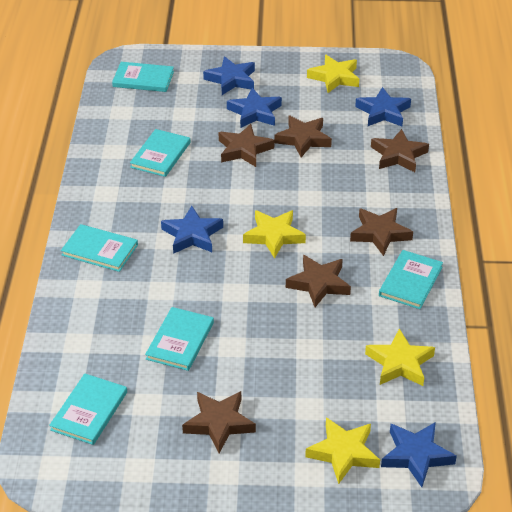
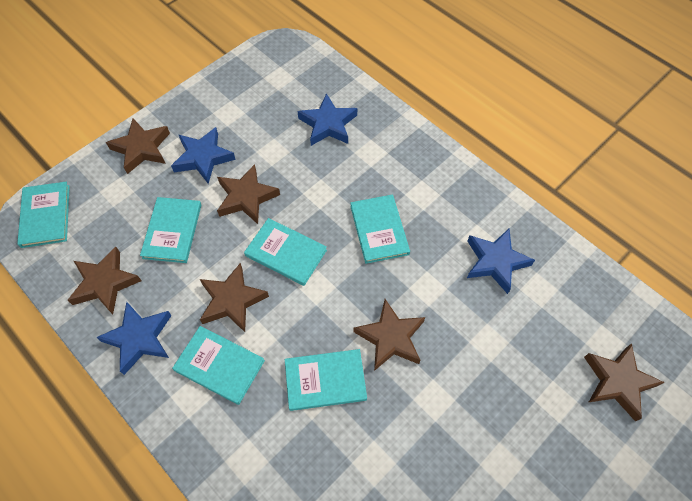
blue star: [161,206,223,254] [203,56,255,95] [227,88,282,128] [355,87,411,126] [381,422,457,487] = 5 -> [96,301,172,375] [171,127,236,184] [297,93,357,146] [467,229,535,294] = 4
yellow star: [243,210,306,259] [305,417,380,484] [307,54,359,93] [365,328,435,386] = 4 -> none = 0

